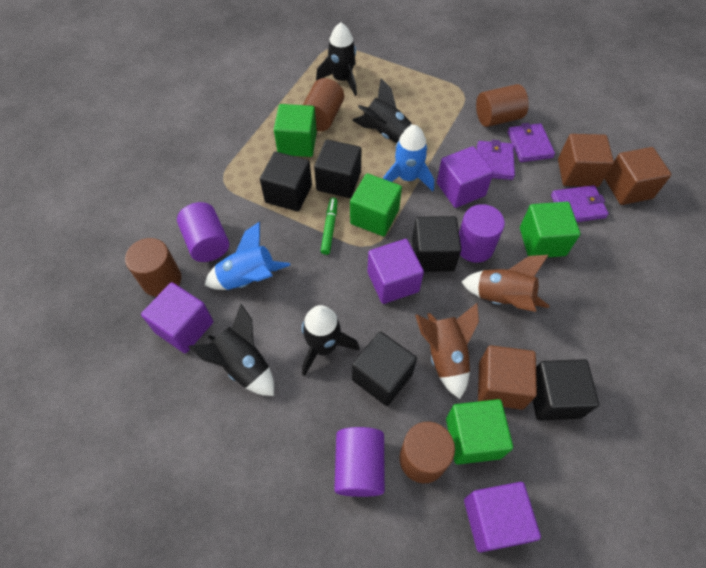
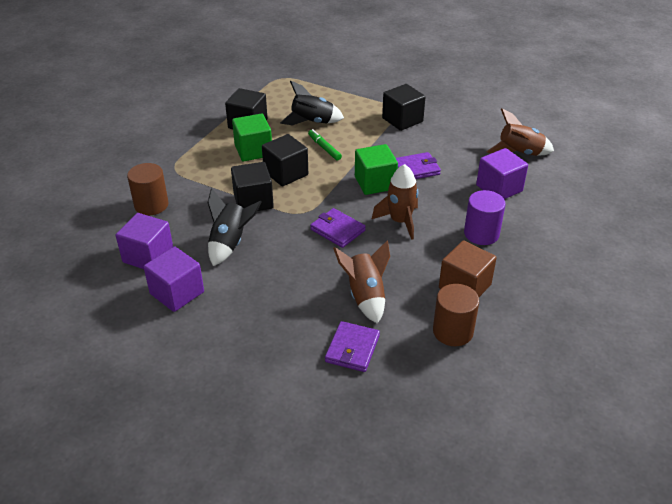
black cube: [260,152,312,211] [314,139,361,198] [352,331,417,406] [412,216,461,272] [532,359,599,420] = 5 -> [225,88,267,129] [231,162,274,211] [262,134,308,186] [382,84,425,131] = 4
black rocket: [189,304,274,396] [302,305,359,376] [316,23,357,96] [352,78,412,143] = 4 -> [208,188,262,266] [280,81,344,125] = 2
blue rocket: [205,222,290,290] [383,125,434,191] = 2 -> none = 0
brown cube: [478,345,537,410] [558,134,614,187] [604,147,672,205] = 3 -> [439,240,497,297] = 1
brown cylinder: [125,238,181,297] [303,78,344,131] [399,422,455,483] [476,84,529,127] = 4 -> [127,163,169,215] [433,284,479,346] = 2
brown rocket: [415,303,479,399] [462,255,549,312] = 2 -> [333,240,390,324] [372,164,418,240] [486,108,554,156] = 3
green cube: [274,104,317,157] [350,173,402,236] [446,399,513,465] [520,202,580,258] = 4 -> [232,113,272,161] [355,144,398,195] = 2
purple cube: [141,282,213,353] [367,239,424,304] [437,146,494,208] [464,482,541,553] = 4 -> [116,213,173,269] [144,247,204,312] [476,148,528,199] = 3
purple cylinder: [177,202,229,262] [334,427,385,497] [459,204,505,263] = 3 -> [464,190,506,245] = 1

